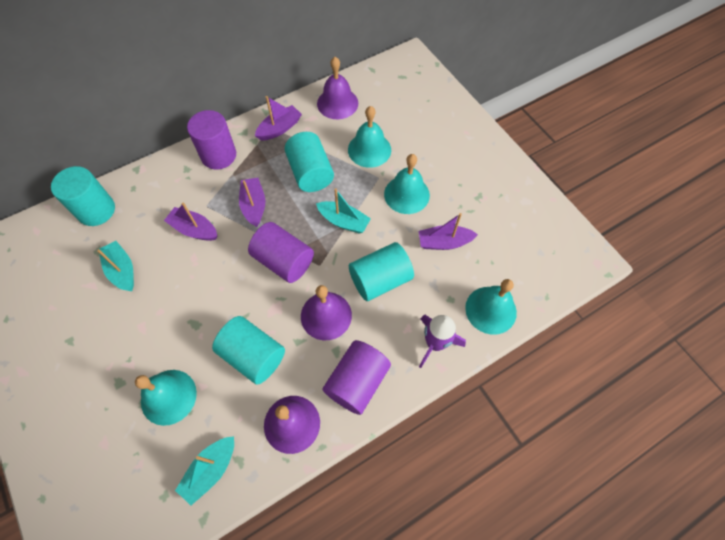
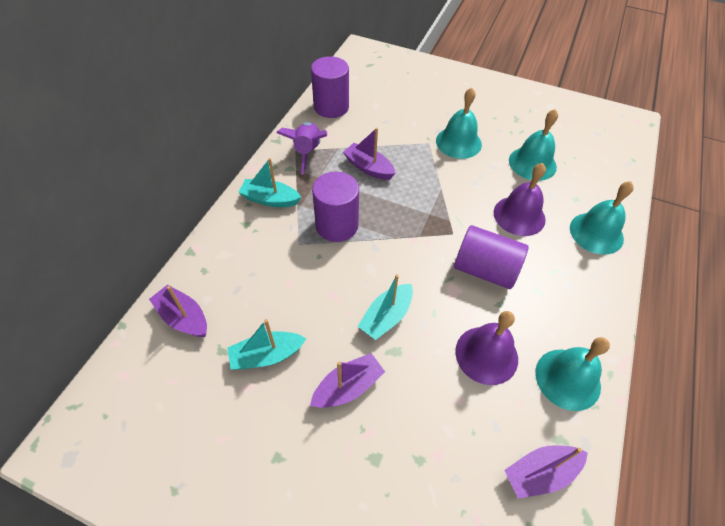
purple bell: [264,396,320,454] [301,285,352,340] [317,57,358,119] = 3 -> [455,311,518,385] [494,163,546,236] = 2
turquoise cylinder: [51,166,115,226] [212,316,285,385] [284,132,334,192] [349,242,414,301] = 4 -> none = 0

